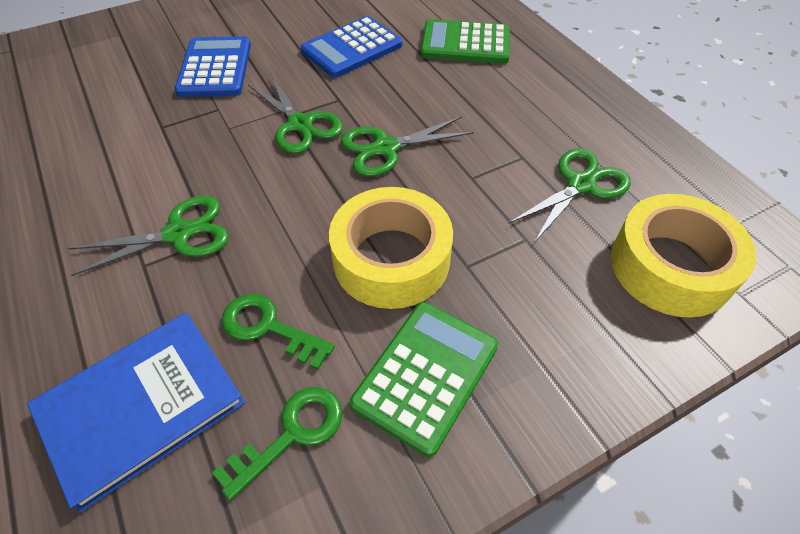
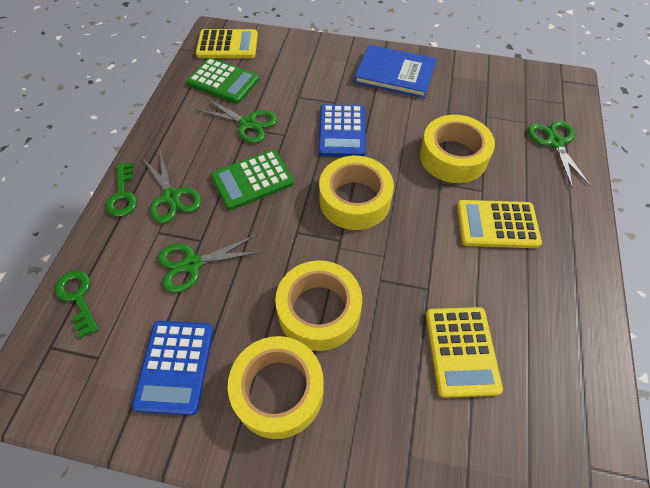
yellow calculator: none = 0 -> [196,29,258,58] [426,307,503,398] [457,200,542,248] = 3
yellow tape: [329,187,453,309] [611,194,757,318] = 2 -> [228,336,324,439] [275,260,362,351] [319,156,394,230] [420,115,495,183] = 4

